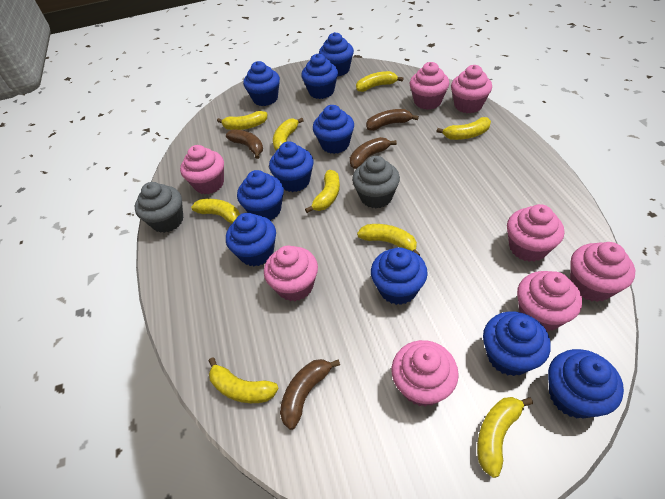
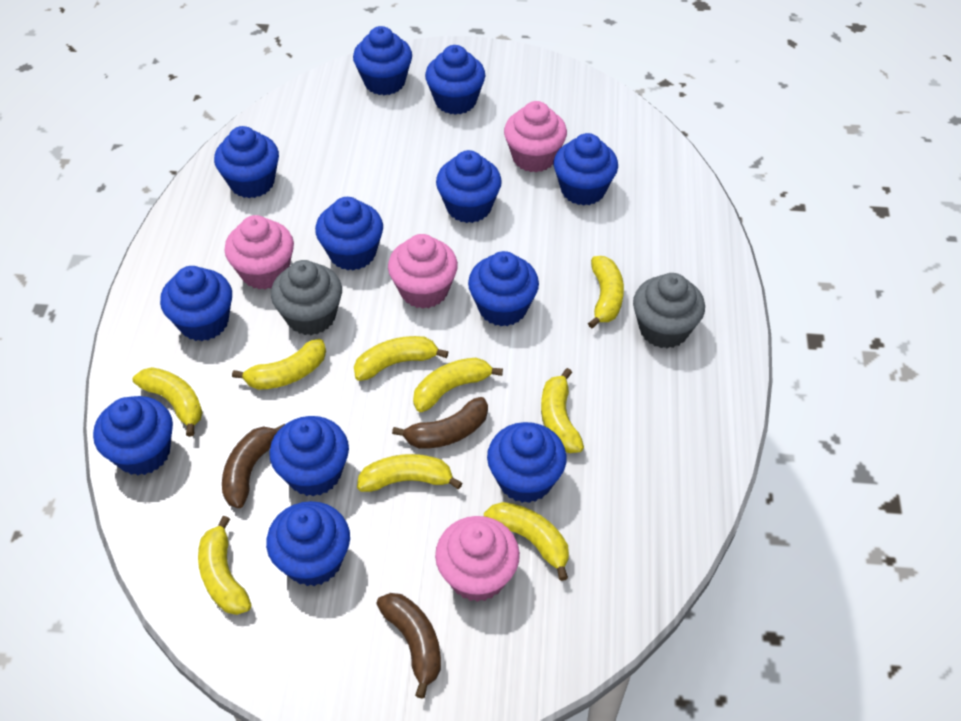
blue cupcake: [226,213,276,266] [237,170,284,221] [243,61,280,106] [269,141,314,192] [301,54,338,99] [313,105,354,154] [319,32,354,76] [371,247,428,305] [483,311,551,376] [548,349,624,419] = 10 -> [93,396,173,475] [160,266,232,341] [214,126,279,198] [266,501,350,586] [269,416,349,497] [315,197,383,271] [353,26,412,95] [425,45,485,115] [436,150,502,223] [468,251,539,327] [487,422,567,503] [554,133,618,206] = 12
brown banana: [226,129,263,159] [280,359,340,430] [350,137,397,169] [366,109,419,131] = 4 -> [222,424,285,508] [377,593,441,699] [392,397,488,449] = 3
pink cupcake: [180,145,224,194] [264,246,318,301] [392,340,459,407] [410,62,449,110] [451,65,492,113] [507,204,564,262] [517,271,582,332] [570,242,635,302] = 8 -> [224,215,294,289] [388,234,458,309] [435,516,520,602] [504,101,567,172] = 4

